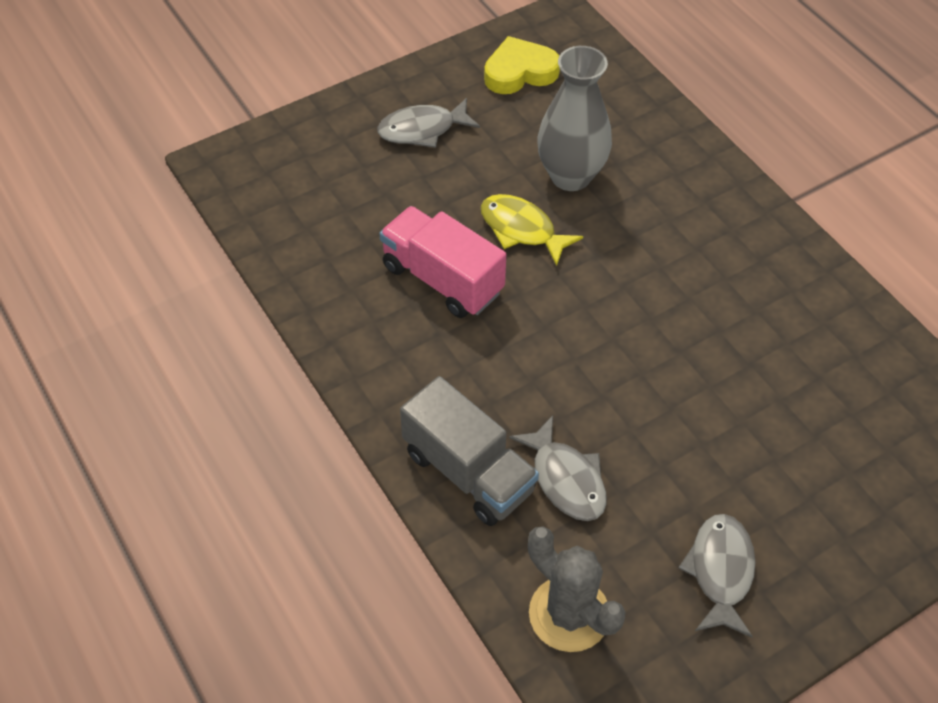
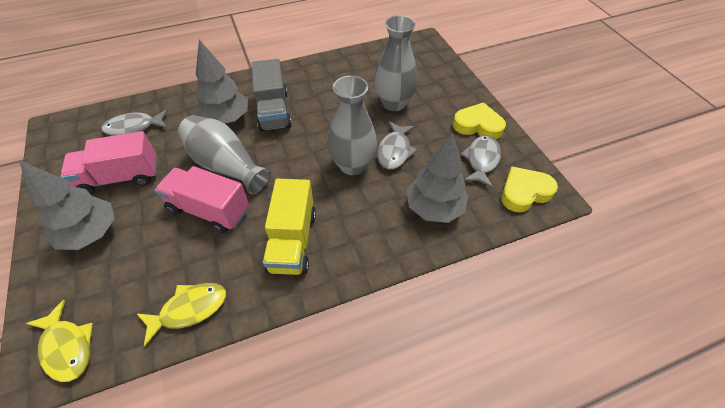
grey cactus: [528,527,625,652] = 1 -> none = 0
grey tree: none = 0 -> [19,160,115,250] [195,40,248,124] [406,133,468,223] = 3
grey vase: [537,46,612,191] = 1 -> [178,115,271,194] [327,76,377,175] [374,15,418,111] = 3
pink truck: [379,206,506,318] = 1 -> [61,131,157,195] [155,166,249,233] = 2
yellow fish: [481,194,583,266] = 1 -> [26,300,93,382] [136,283,226,347] = 2
yellow heart: [484,36,560,94] = 1 -> [453,102,506,139] [501,166,558,212] = 2
yellow truck: none = 0 -> [263,179,316,275] = 1

